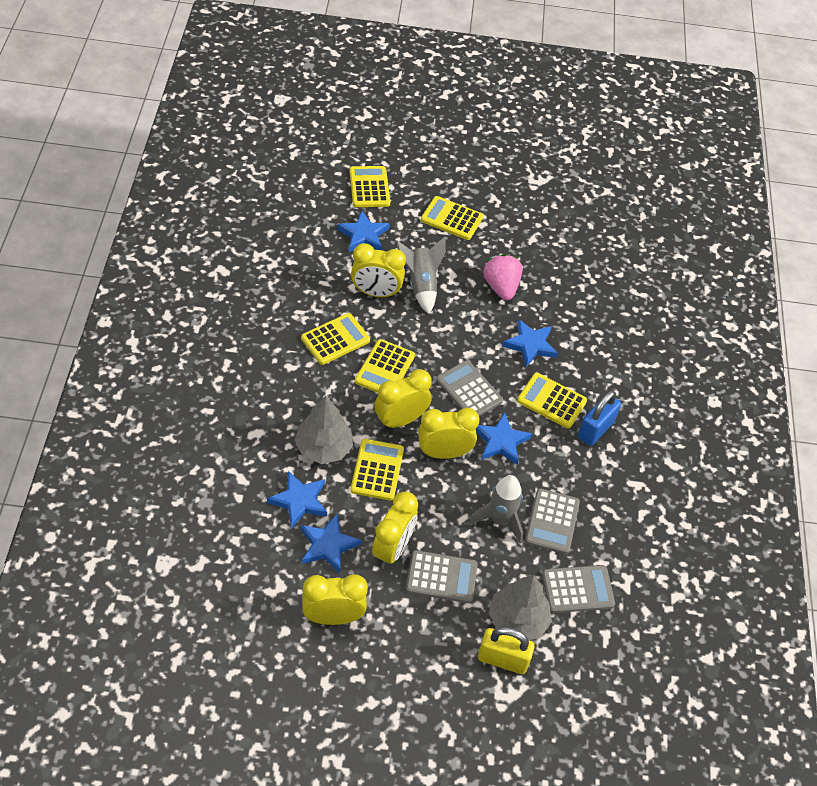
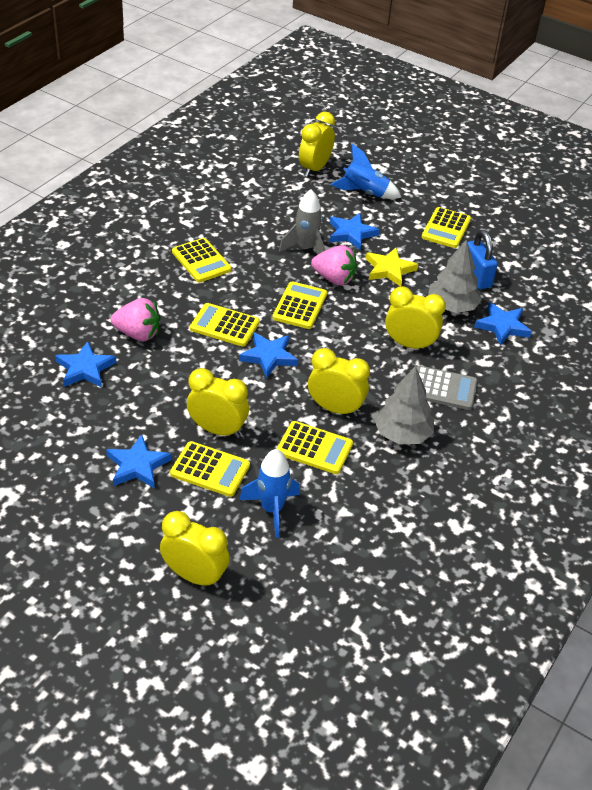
blue rocket: none = 0 -> [239,449,300,538] [331,144,402,199] = 2
grey calculator: [406,550,478,603] [436,360,503,416] [525,488,580,554] [542,565,615,613] = 4 -> [416,365,477,410] = 1
grey rocket: [396,237,446,314] [468,475,523,544] = 2 -> [279,189,326,254] = 1
pink strawberry: [483,254,523,300] = 1 -> [111,298,160,341] [311,245,357,286] = 2
yellow padlock: [478,627,535,674] = 1 -> none = 0
yellow star: none = 0 -> [366,248,418,287] = 1

